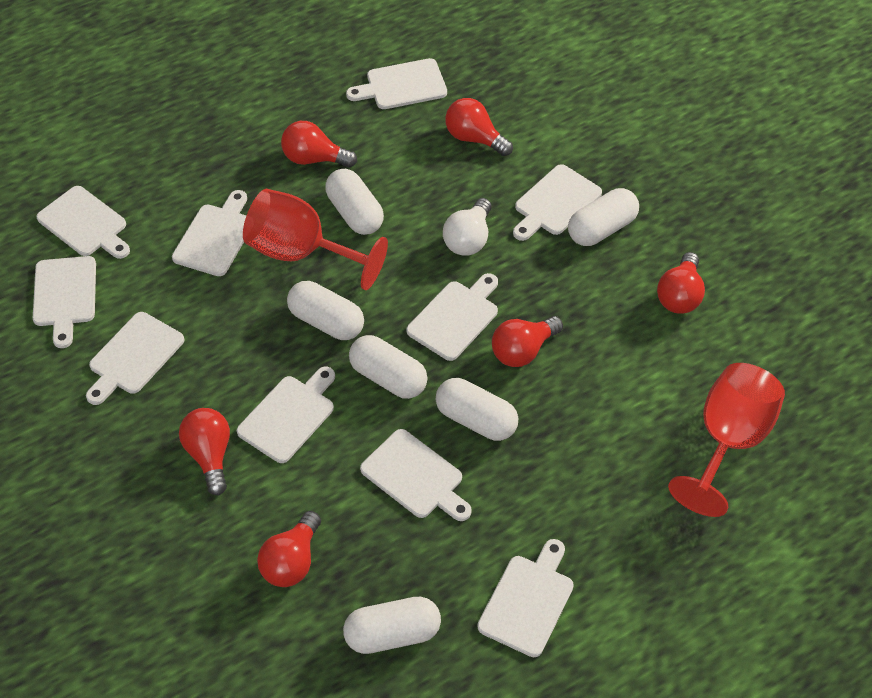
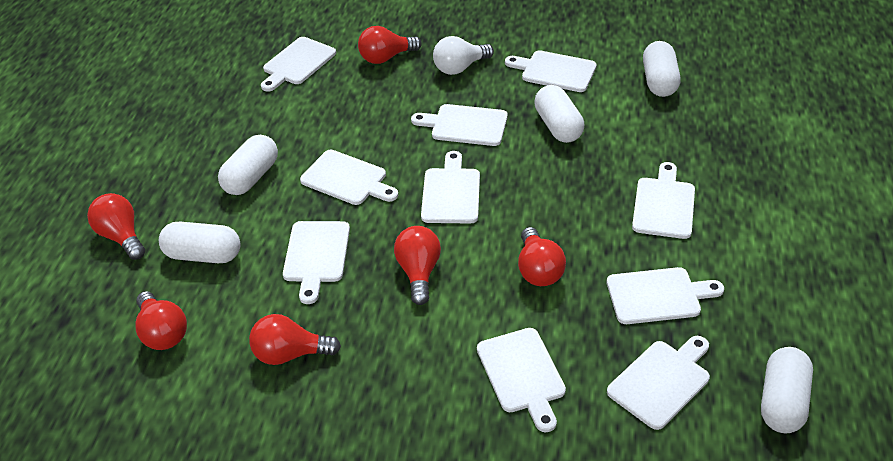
red goblet: [243,189,388,290] [668,363,785,517] = 2 -> none = 0
white capsule: [287,281,364,340] [325,169,384,235] [343,597,441,654] [349,335,428,399] [436,378,518,441] [568,188,639,246] = 6 -> [159,222,240,263] [218,135,278,195] [534,85,584,143] [643,41,680,97] [761,347,813,433] = 5

